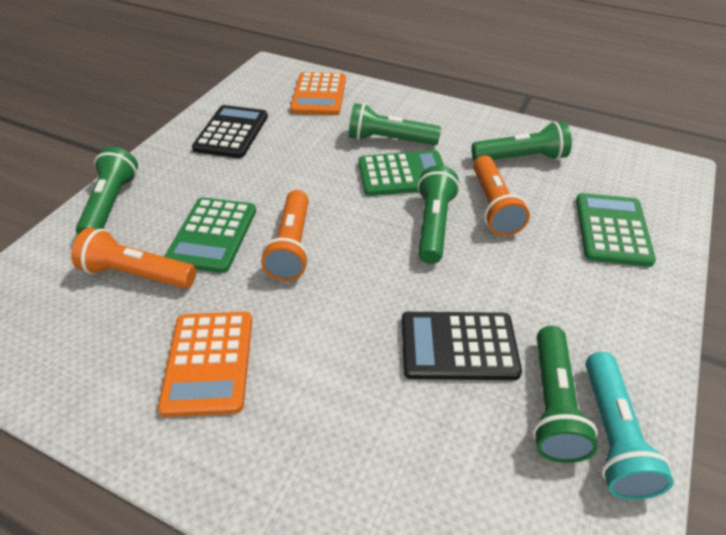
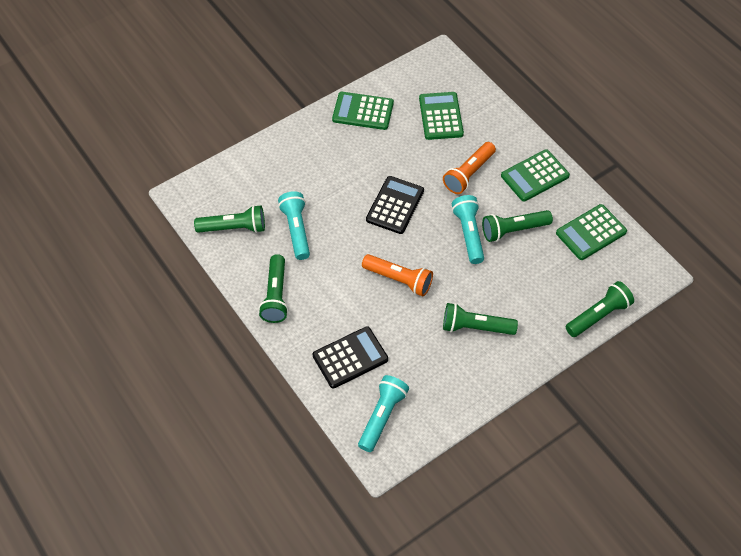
green calculator: [164,197,256,273] [358,150,444,196] [576,193,656,267] = 3 -> [332,92,394,130] [419,92,464,140] [501,149,570,202] [556,204,627,260] = 4
orange calculator: [158,312,252,417] [290,72,346,115] = 2 -> none = 0
orange flashlight: [71,228,196,289] [261,190,309,281] [473,155,530,236] = 3 -> [362,254,433,296] [443,142,496,194] = 2
turquoise flashlight: [586,352,674,500] = 1 -> [278,191,310,260] [358,375,409,452] [452,195,484,264] = 3

